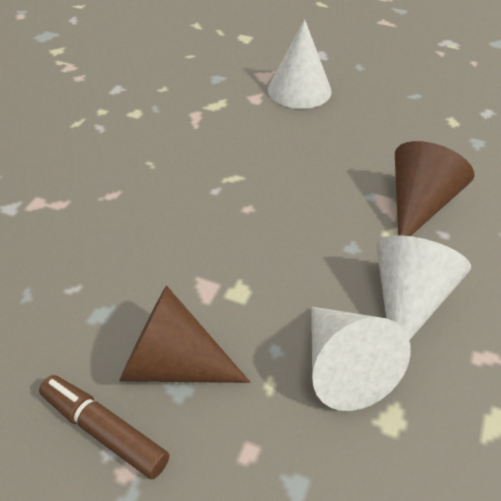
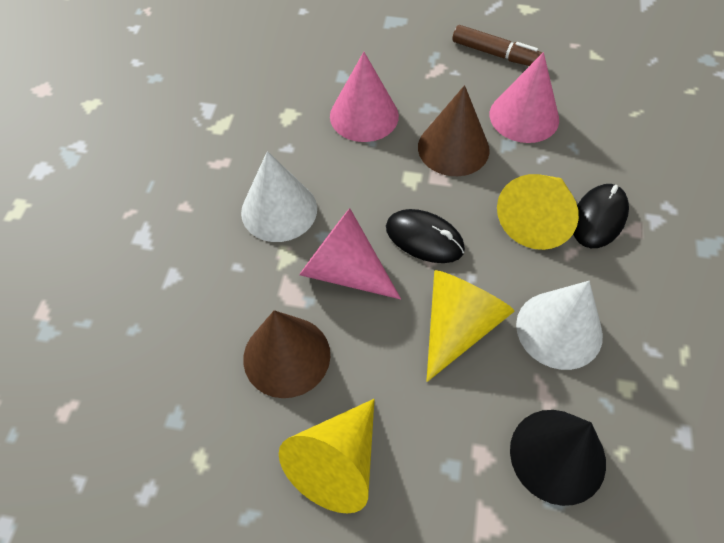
black cone: none = 0 -> [510,410,606,506] = 1
black mouse: none = 0 -> [386,209,465,263] [573,184,629,248] = 2
pink cone: none = 0 -> [299,208,401,299] [330,52,399,142] [490,52,559,143] = 3
white cone: [268,19,332,109] [311,307,411,411] [376,235,471,340] = 3 -> [241,151,317,242] [516,281,603,370] = 2
yellow cone: none = 0 -> [279,399,375,514] [426,270,515,382] [497,174,579,250] = 3

